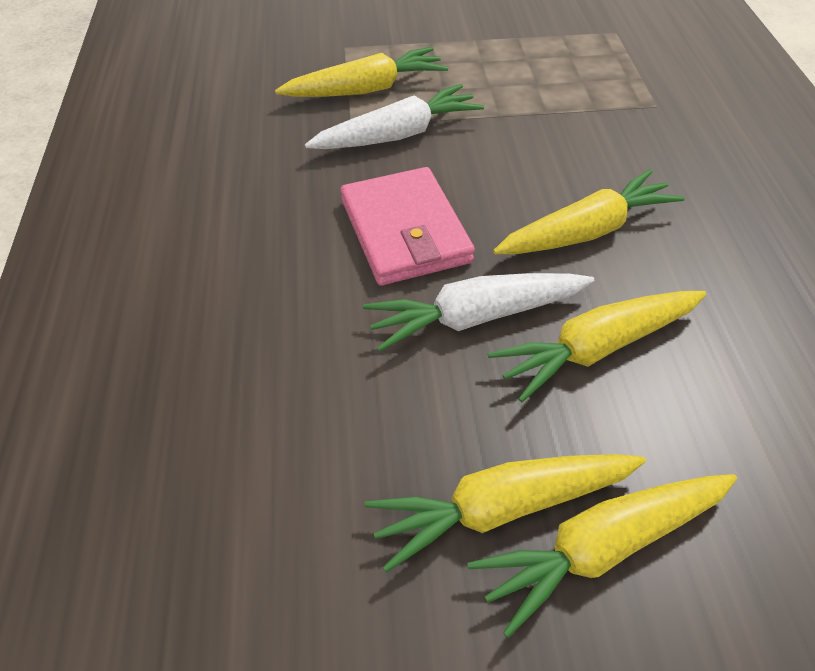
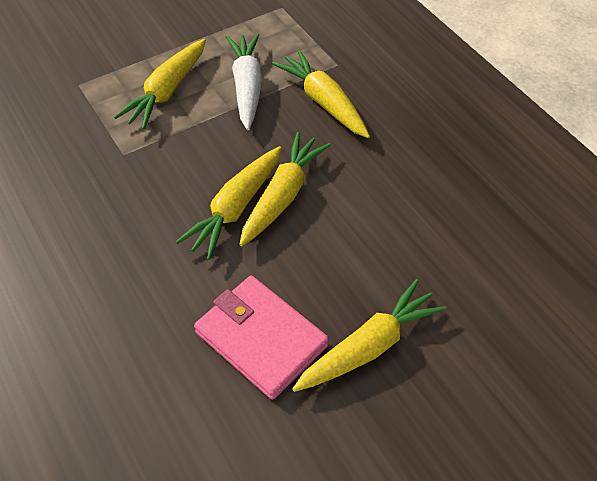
white carrot: [305,84,484,149] [363,273,594,352] = 2 -> [226,33,262,130] = 1

